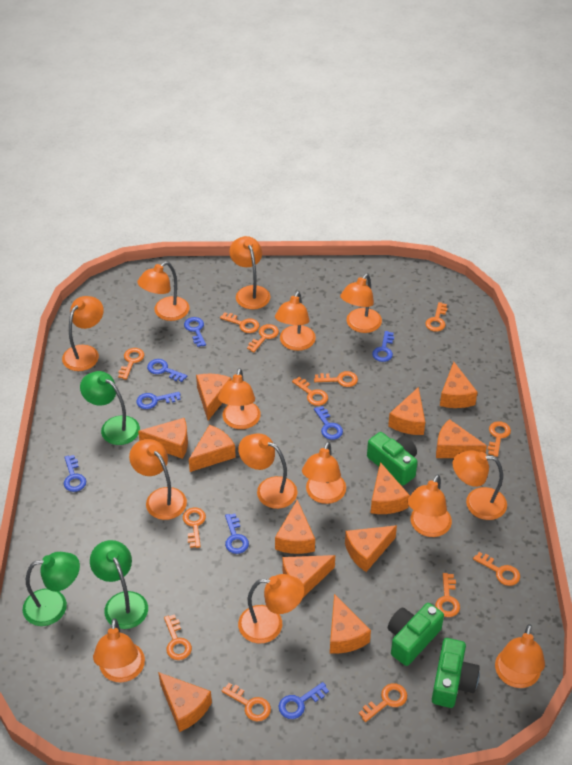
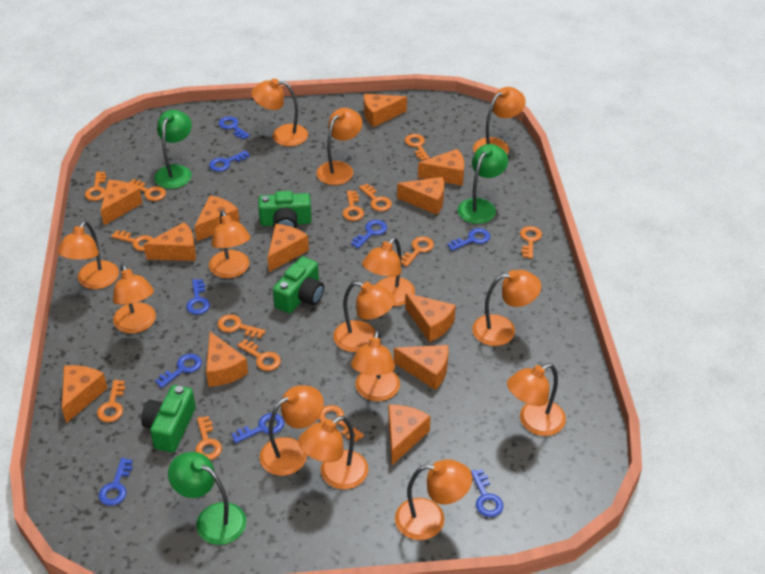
blue key: [64,455,86,492] [136,392,181,409] [147,359,187,382] [184,317,206,347] [225,513,249,554] [279,682,329,719] [314,406,343,440] [372,331,394,362] = 8 -> [99,458,133,506] [155,354,202,388] [186,279,210,315] [209,150,250,172] [219,117,250,140] [231,413,284,443] [351,220,387,248] [447,228,490,251] [471,469,503,517] = 9

